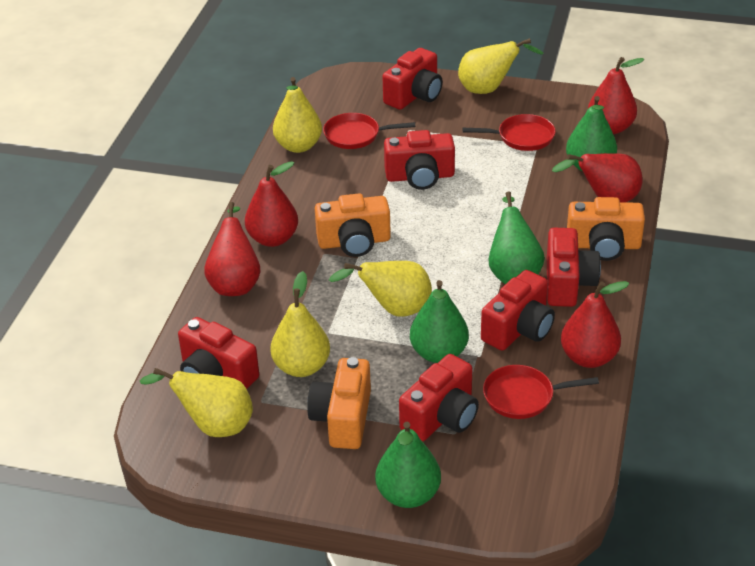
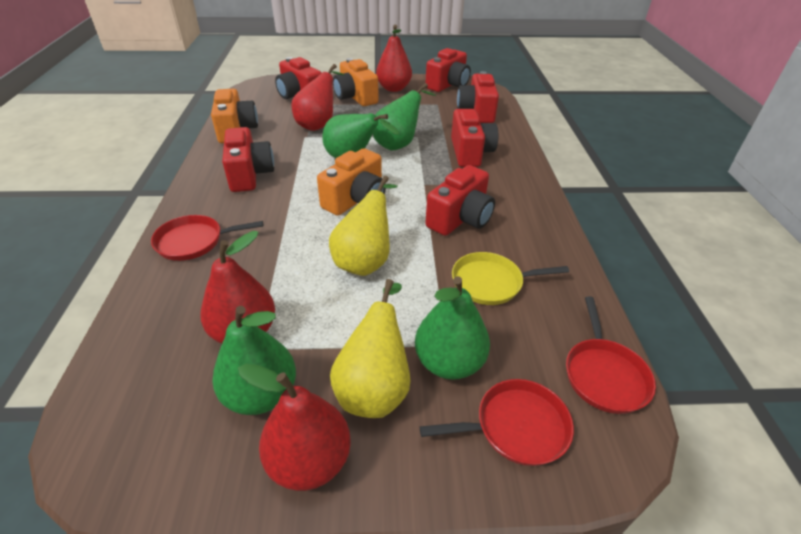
red pear: [204,202,260,296] [245,161,298,247] [552,153,643,202] [561,281,629,368] [588,57,644,134] = 5 -> [200,231,275,344] [238,364,351,491] [291,64,345,131] [376,25,412,92] = 4
yellow pan: none = 0 -> [452,252,569,305] = 1
yellow pear: [140,368,253,437] [270,271,330,377] [273,77,322,153] [329,261,432,317] [458,38,544,94] = 5 -> [329,176,398,276] [330,279,410,418] = 2

